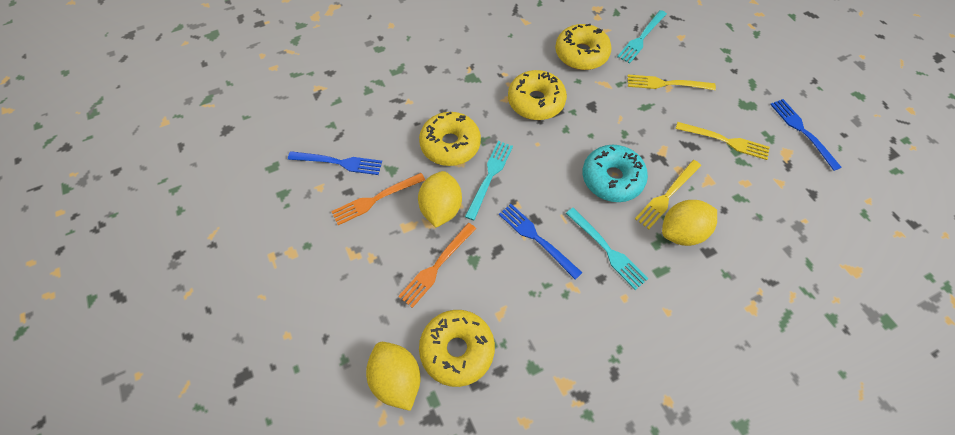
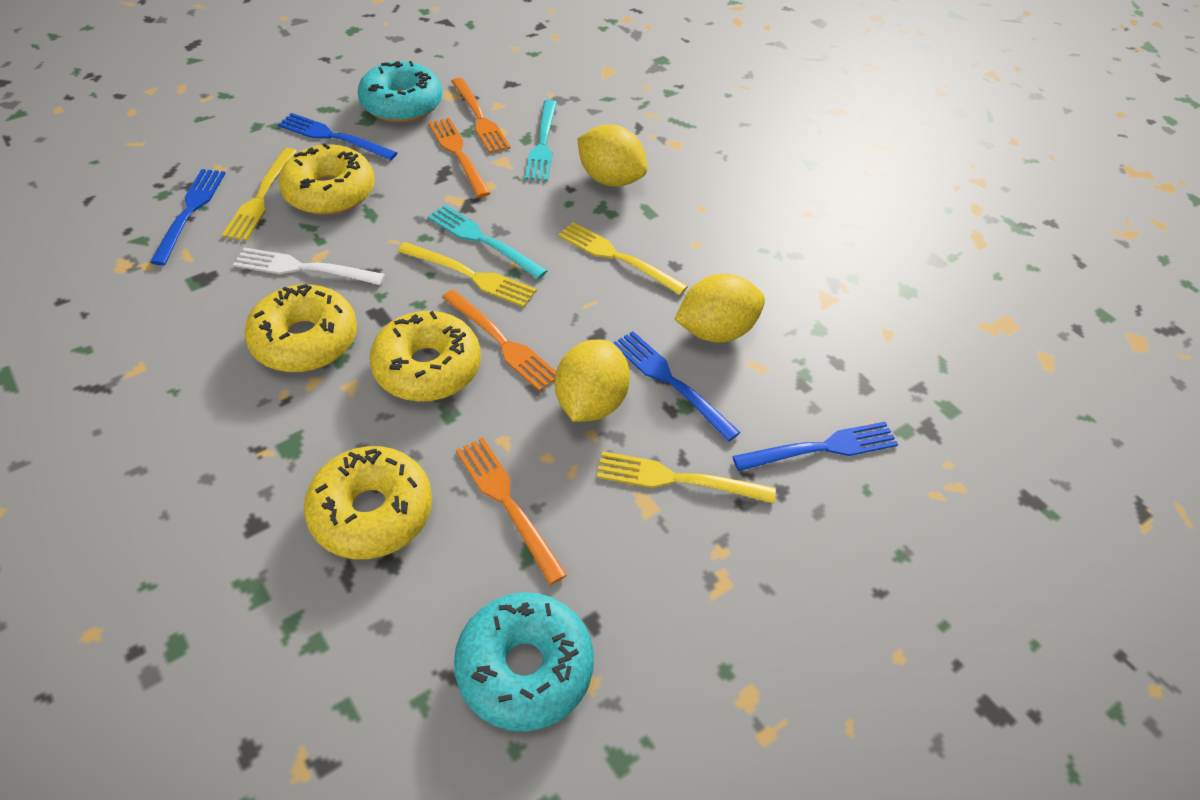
blue fork: [288,151,382,175] [499,204,583,280] [770,99,842,171] = 3 -> [150,169,226,265] [278,113,397,161] [613,331,741,442] [732,422,898,471] = 4
orange fork: [331,173,425,225] [398,223,476,308] = 2 -> [428,118,491,198] [442,290,556,391] [451,78,511,153] [456,437,567,585] = 4
turquoise donut: [583,145,648,202] = 1 -> [358,61,442,123] [454,592,594,732] = 2
turquoise fork: [465,141,513,220] [566,208,648,290] [617,10,667,63] = 3 -> [427,205,547,279] [525,100,557,181] = 2
white fork: none = 0 -> [233,247,385,285] = 1
yellow fork: [627,75,716,90] [635,160,701,229] [676,122,770,160] = 3 -> [222,148,297,241] [397,242,537,307] [558,222,688,295] [597,451,776,503] = 4

